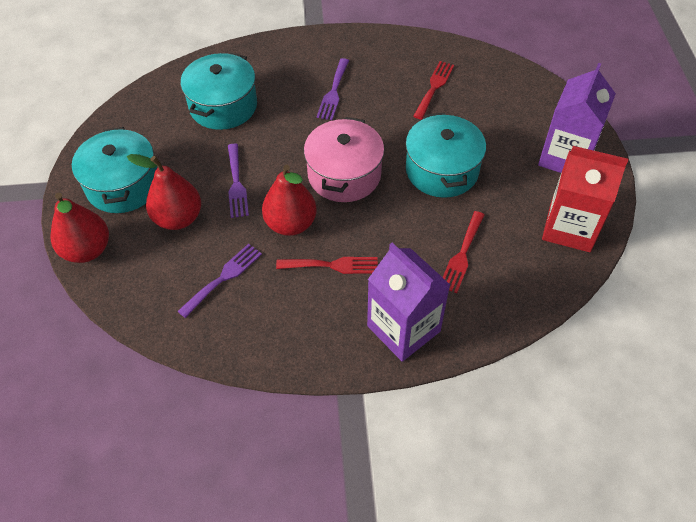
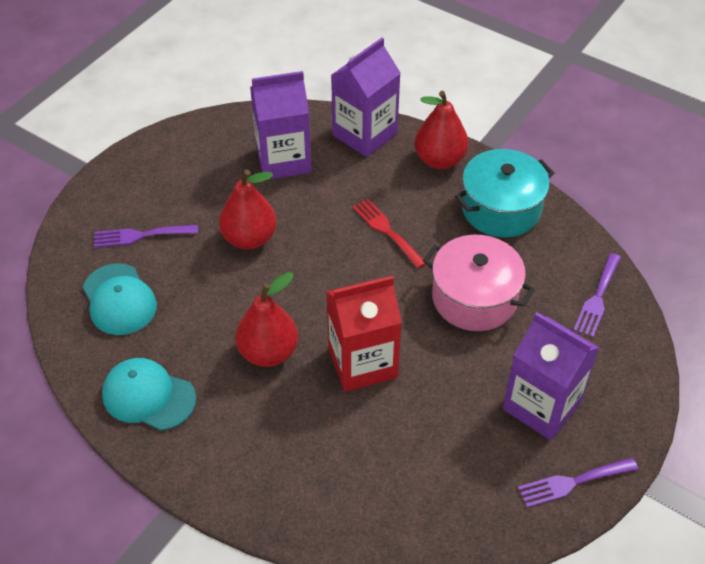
purple carton: [367,243,450,362] [538,63,616,173] = 2 -> [250,71,312,180] [331,38,401,157] [503,312,599,440] = 3
red fork: [276,257,378,274] [413,61,454,120] [443,211,485,293] = 3 -> [353,199,425,268] = 1
turquoise cap: none = 0 -> [83,263,157,335] [102,358,196,431] = 2
turquoise pot: [72,127,157,213] [181,52,257,130] [406,113,486,198] = 3 -> [455,149,554,237] = 1

